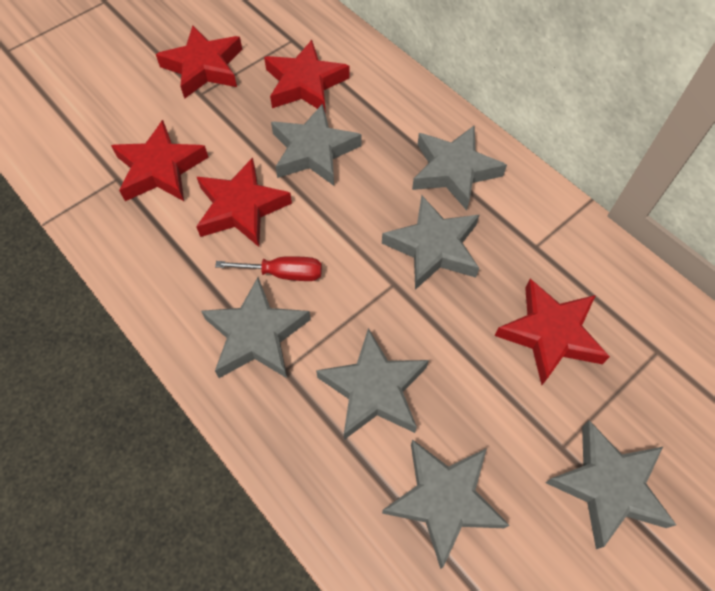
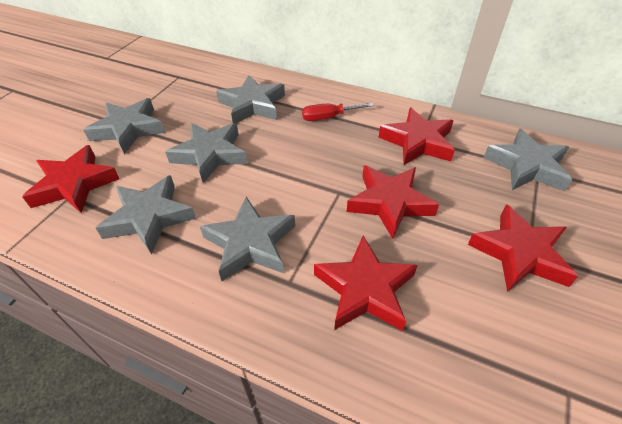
grey star: [201,277,311,378] [271,103,362,186] [316,328,429,440] [382,195,479,290] [382,439,509,569] [412,125,507,210] [546,420,676,549] = 7 -> [84,98,165,154] [96,175,196,255] [165,123,248,183] [200,197,295,281] [216,75,285,123] [483,129,572,191] = 6

